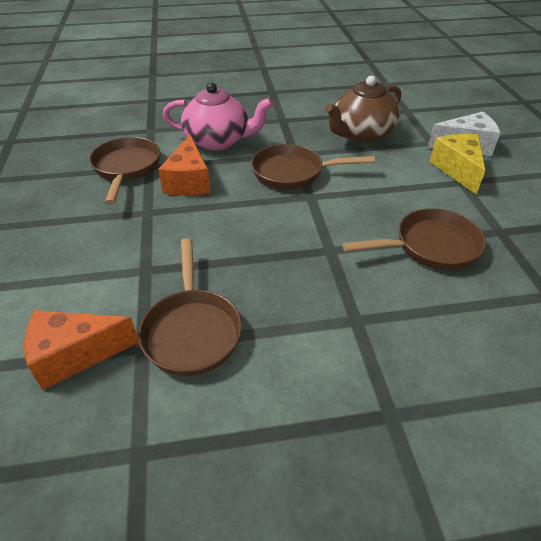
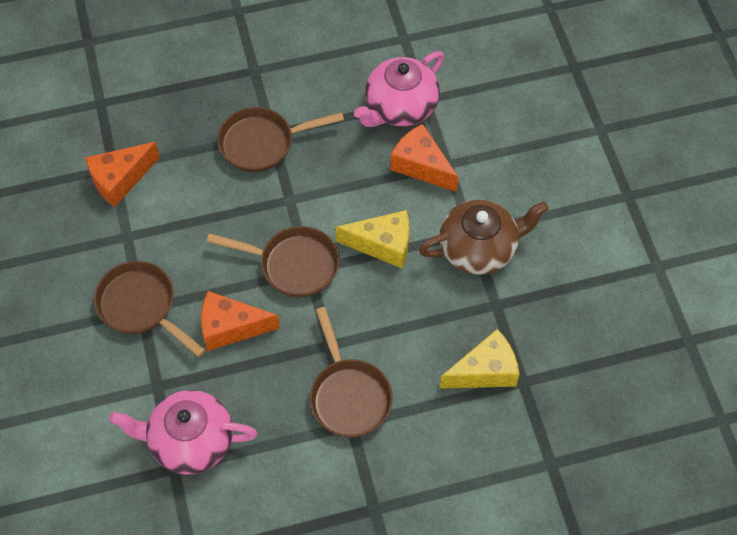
orange cheese: [24,310,139,390] [158,135,210,196] = 2 -> [85,142,160,207] [201,291,280,351] [390,124,458,192] = 3
pink teapot: [163,83,273,150] = 1 -> [109,390,258,475] [354,51,444,127] = 2
white cheese: [428,111,501,156] = 1 -> none = 0
yellow cheese: [429,134,485,195] = 1 -> [335,210,409,268] [439,329,520,389] = 2

